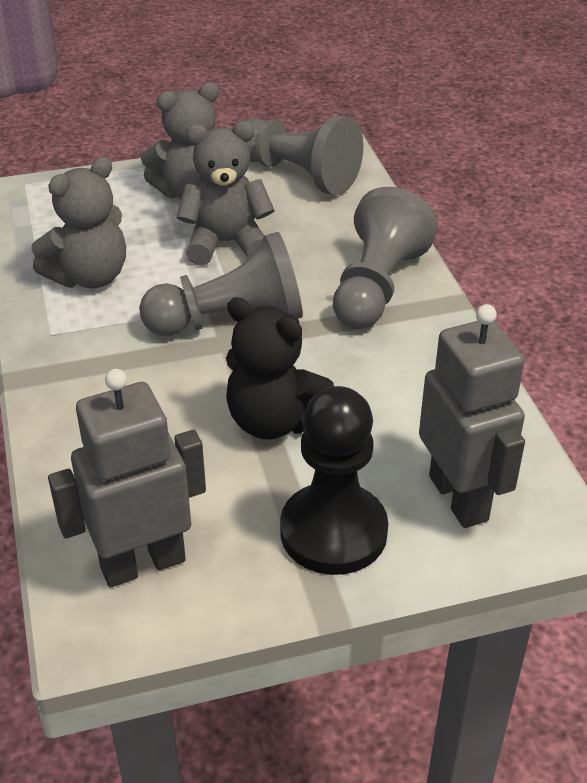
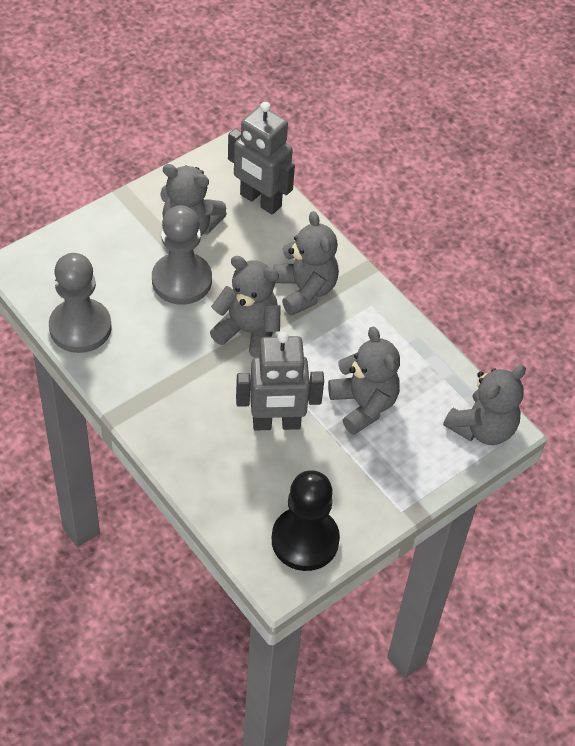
black teddy bear: [226,297,334,440] = 1 -> none = 0
grey pawn: [139,232,303,336] [244,116,363,195] [333,187,438,329] = 3 -> [49,253,112,353] [152,205,212,305] = 2
grey teddy bear: [31,157,126,288] [141,82,219,199] [177,121,274,266] = 3 -> [160,164,227,236] [210,256,281,358] [274,211,339,316] [328,327,400,435] [443,365,526,445] = 5

